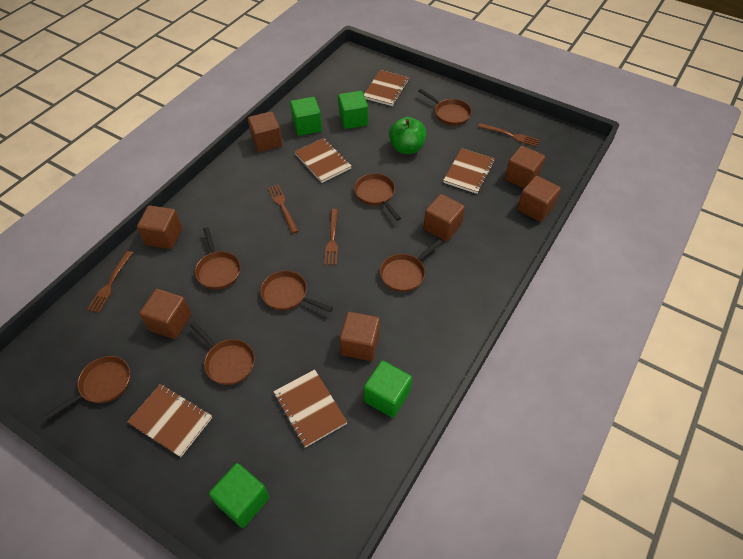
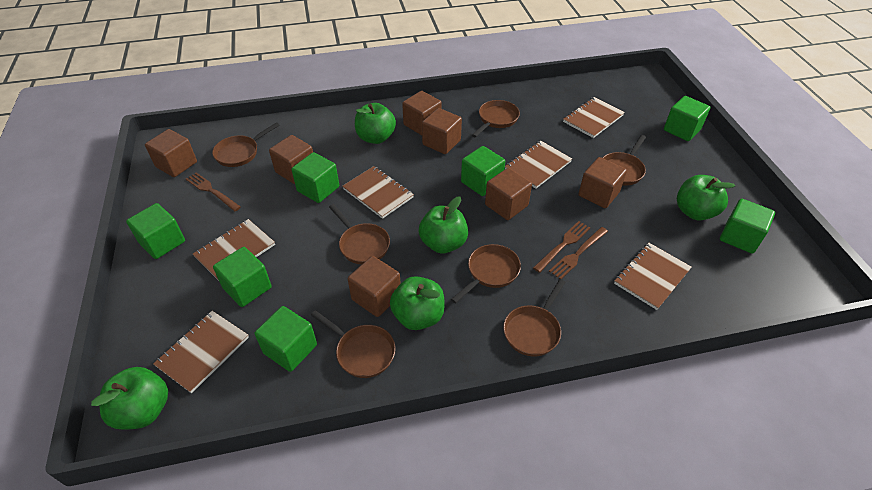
brown fork: [87,251,133,313] [268,184,298,234] [324,209,338,265] [478,123,540,147] = 4 -> [186,172,241,211] [533,221,590,273] [549,227,608,279] = 3
brown notebook: [127,384,212,457] [273,369,347,448] [295,138,351,183] [364,70,409,106] [443,148,495,194] = 5 -> [153,311,249,393] [193,219,275,281] [342,166,414,219] [505,141,572,189] [563,97,625,138] [614,243,691,310] = 6
green apple: [389,117,426,154] = 1 -> [91,367,168,430] [355,103,396,144] [390,276,445,330] [419,197,468,253] [677,175,736,220] = 5
green cube: [209,463,269,528] [290,97,322,136] [338,91,368,129] [364,361,412,418] = 4 -> [126,203,185,259] [213,247,272,307] [255,306,317,372] [292,152,339,203] [461,146,505,196] [664,96,710,141] [720,199,775,254] = 7

